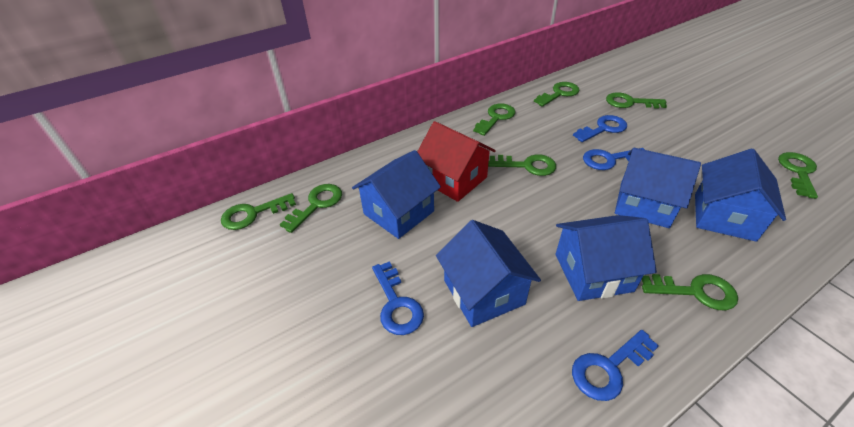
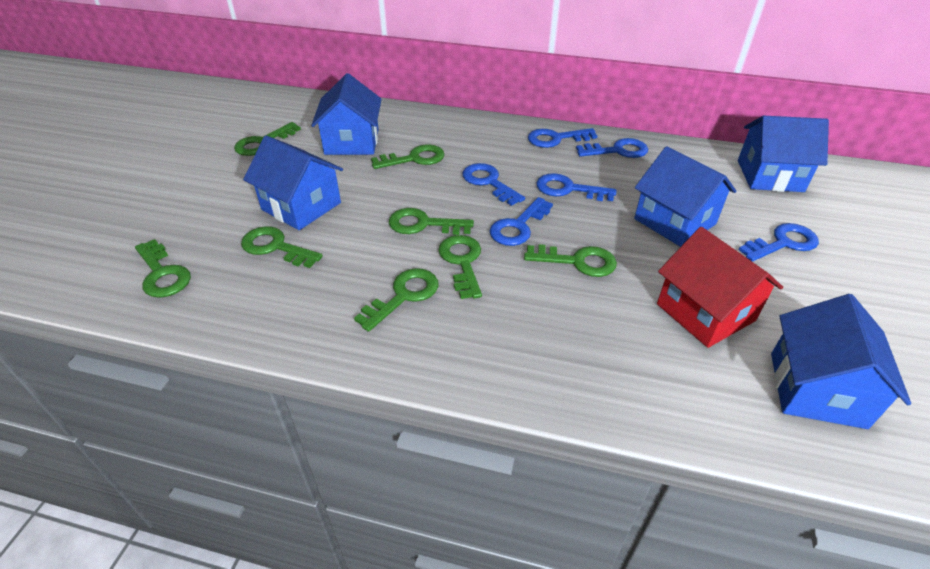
blue key: [372,261,424,335] [572,330,659,401] [573,115,627,142] [583,148,645,170] = 4 -> [463,163,525,206] [490,197,553,246] [528,128,597,148] [536,173,617,201] [576,138,648,158] [739,223,819,262] = 6

